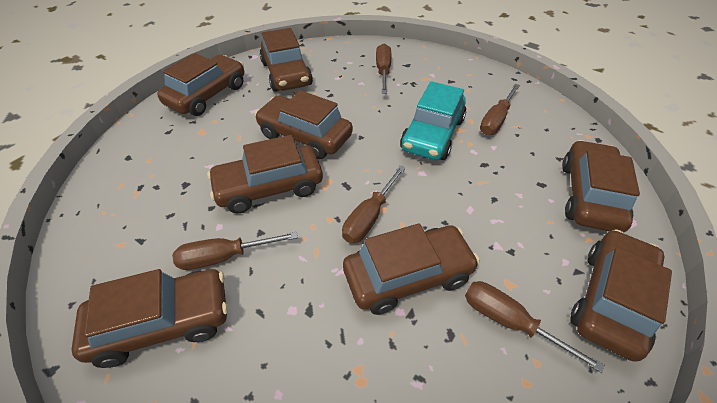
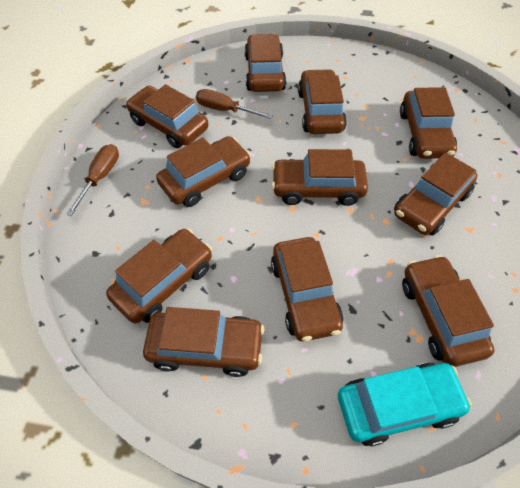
brown car: [71,269,228,368] [157,53,244,116] [207,135,323,214] [255,90,353,159] [259,28,313,92] [343,223,480,315] [562,140,640,233] [570,229,672,362] = 8 -> [106,228,212,324] [126,84,208,149] [143,307,264,377] [156,136,251,207] [245,34,286,92] [271,237,343,341] [272,149,368,206] [298,69,347,134] [394,152,478,235] [400,87,457,159] [402,255,495,367] = 11
brown screwdriver: [172,232,298,270] [342,165,406,243] [376,44,391,93] [465,281,605,373] [480,84,520,135] = 5 -> [66,144,119,216] [196,89,273,119] = 2

